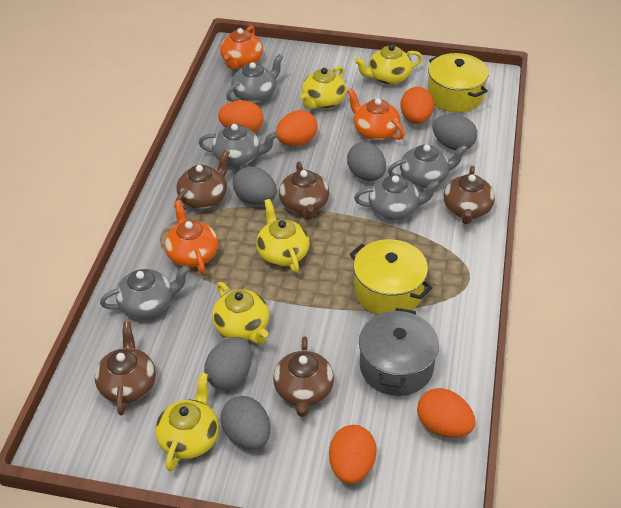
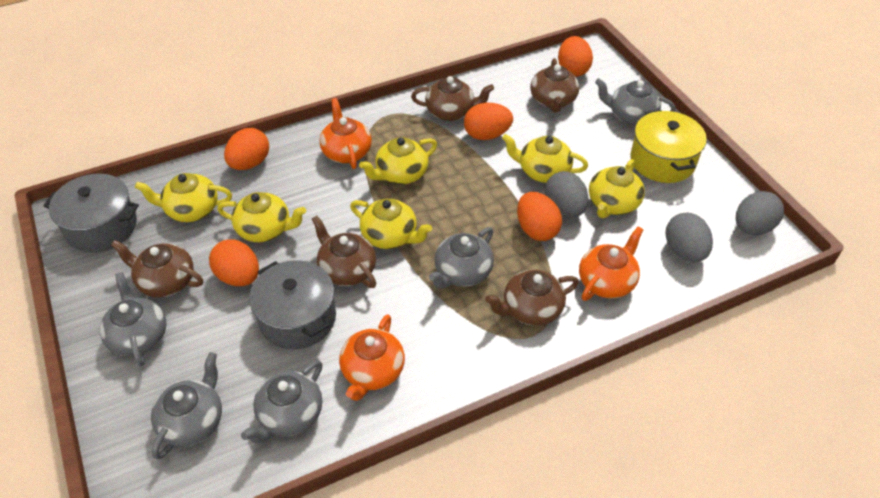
grey egg: [204,337,252,390] [220,396,271,450] [233,166,277,205] [347,142,386,181] [432,114,477,150] = 5 -> [545,171,589,217] [665,213,713,262] [736,191,784,235] = 3
grey pot: [359,308,439,396] = 1 -> [43,174,139,253] [249,260,336,349] = 2
yellow pot: [350,239,433,315] [428,53,489,112] = 2 -> [630,110,707,183] = 1
yellow teapot: [155,373,219,471] [212,282,269,344] [256,199,309,272] [300,66,347,109] [354,44,422,85] = 5 -> [135,173,232,222] [217,192,306,242] [350,199,432,249] [359,137,437,184] [502,134,588,183] [589,159,645,218] = 6

